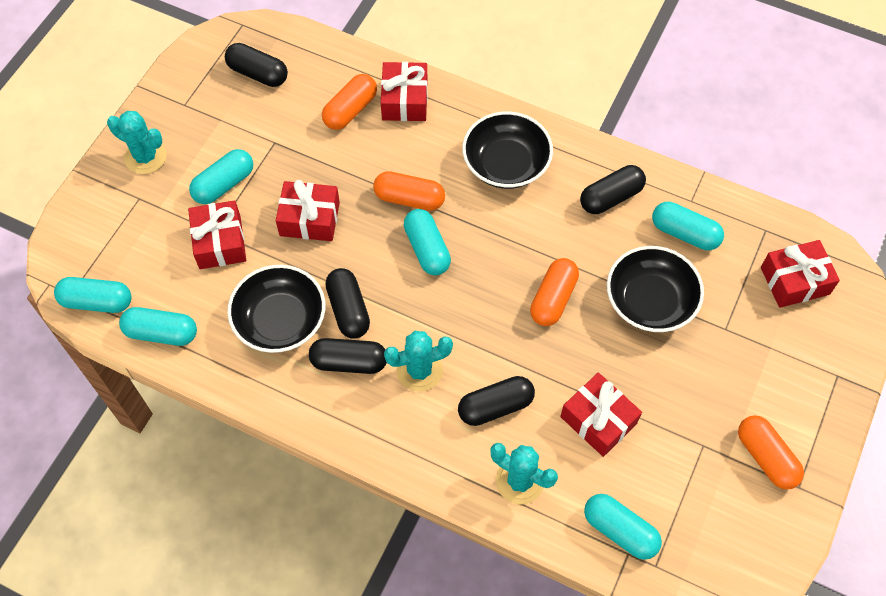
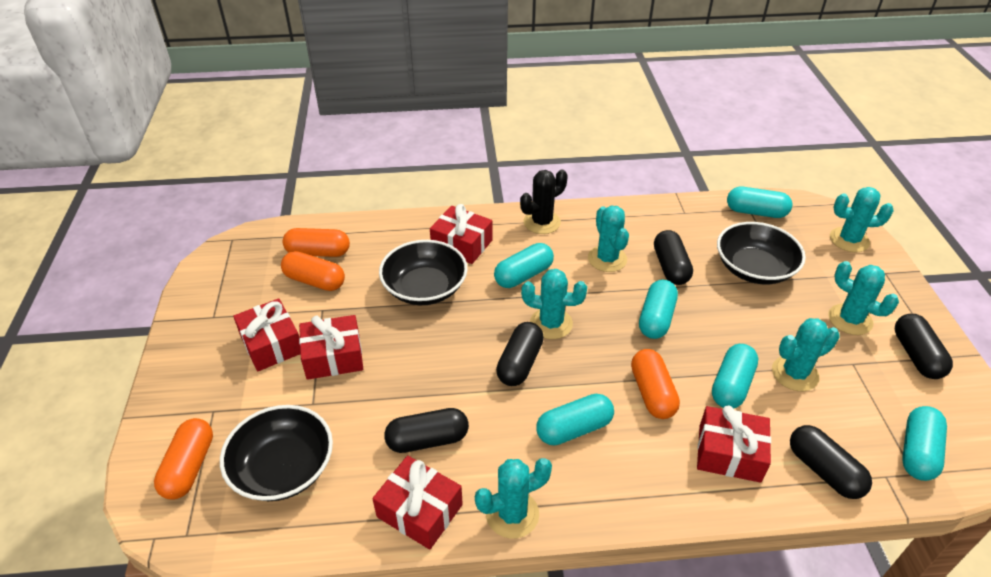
black cactus: none = 0 -> [520,169,568,234] = 1
turquoise cactus: [107,111,167,174] [384,331,453,392] [490,443,558,505] = 3 -> [475,458,552,539] [521,269,587,339] [588,206,629,272] [772,318,840,391] [828,261,899,335] [830,187,894,252] = 6

